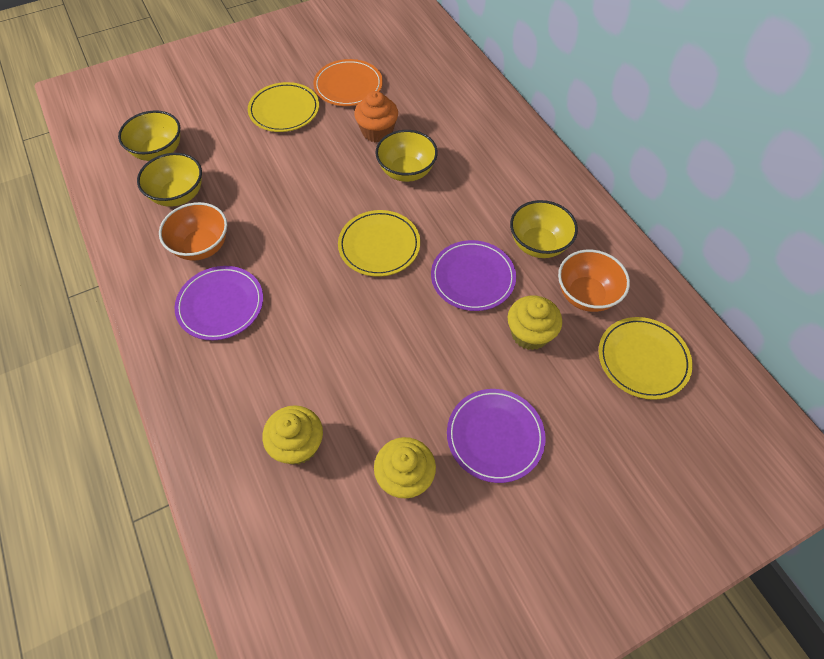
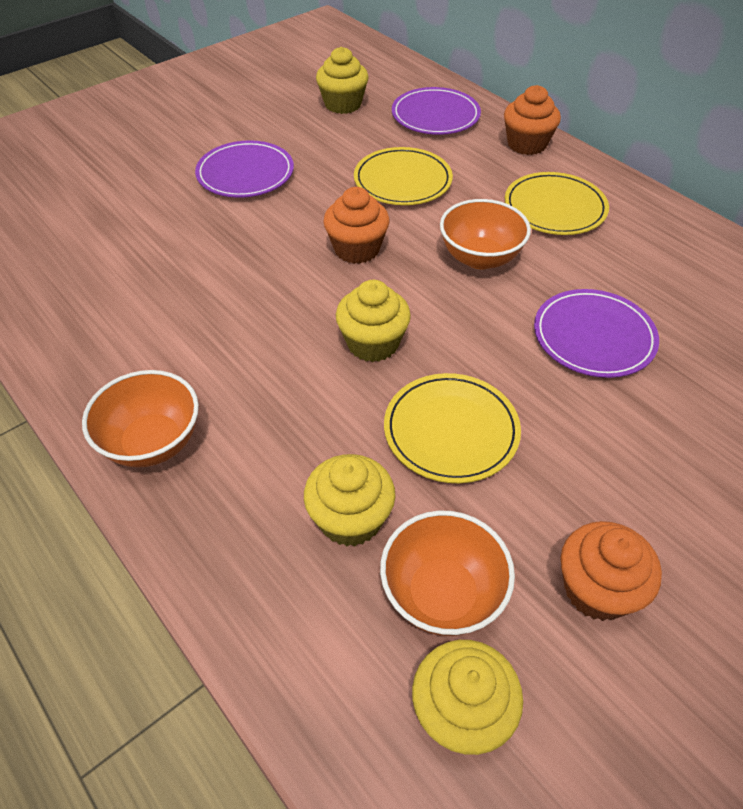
orange bowl: [159,202,227,261] [558,250,630,312] = 2 -> [82,370,199,468] [380,511,515,636] [440,199,531,269] = 3
orange cupcake: [354,91,398,142] = 1 -> [323,187,390,264] [504,85,561,155] [561,521,662,621] = 3
orange plate: [313,59,383,106] = 1 -> none = 0
yellow bowl: [118,110,180,161] [137,153,202,207] [375,130,438,182] [510,200,578,258] = 4 -> none = 0
yellow cupcake: [262,405,323,465] [374,437,436,498] [508,295,562,350] = 3 -> [304,454,396,546] [316,47,369,114] [336,280,411,362] [412,640,523,755] = 4

